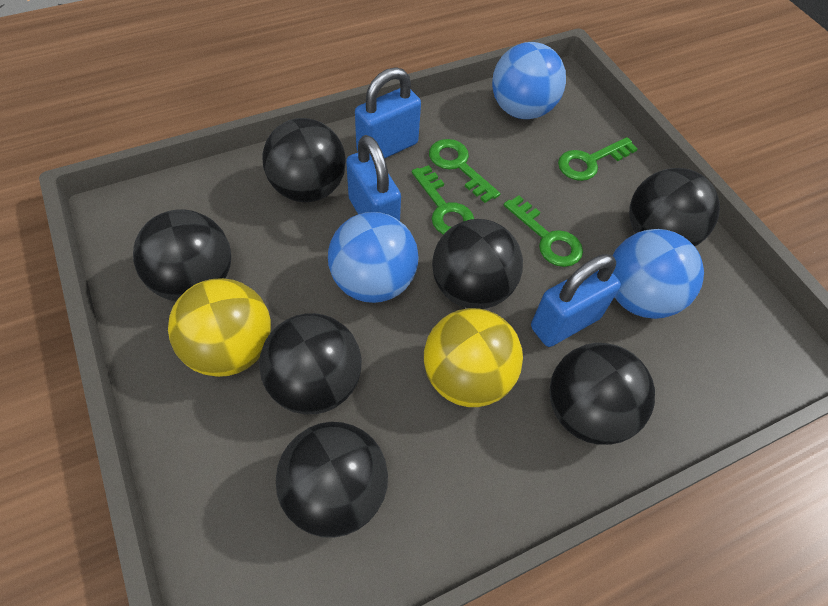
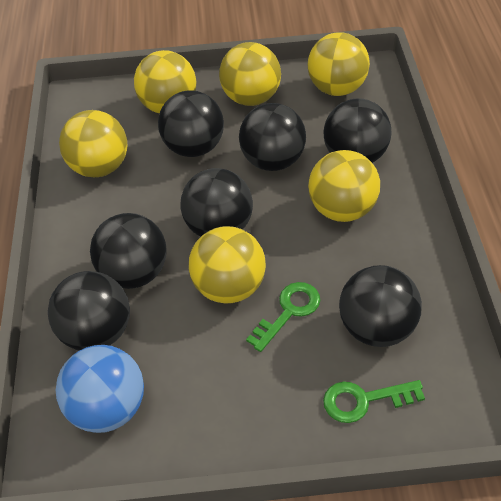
blue ball: [328,212,419,303] [492,42,566,119] [612,229,704,319] = 3 -> [56,345,144,433] = 1
blue padlock: [346,135,401,221] [355,67,421,158] [531,254,621,347] = 3 -> none = 0
green key: [412,165,474,235] [429,139,500,203] [504,195,583,267] [558,137,638,181] = 4 -> [246,282,320,352] [323,380,425,423] = 2
yellow ball: [168,278,271,377] [424,308,523,407] = 2 -> [59,110,127,177] [134,50,196,113] [189,226,266,303] [219,42,281,106] [307,32,370,96] [308,150,380,222] = 6

